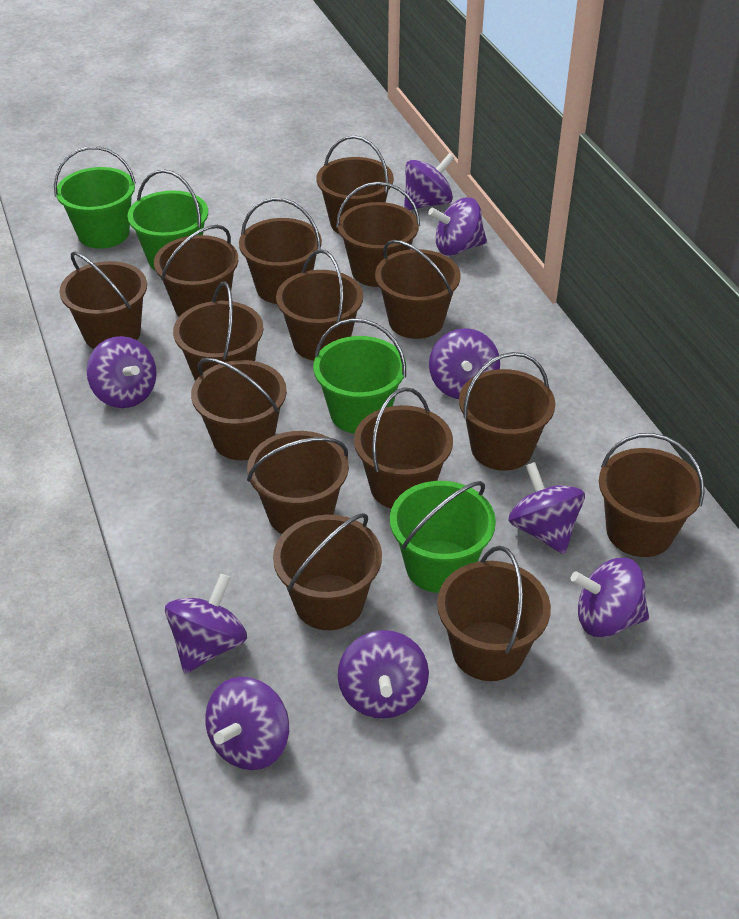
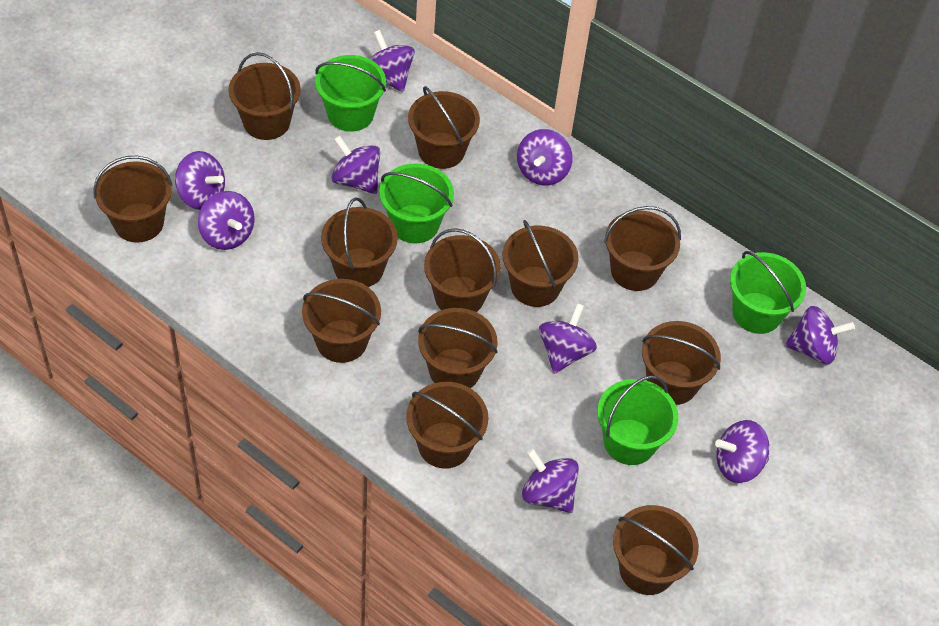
brown bucket: [59,251,147,349] [154,225,238,317] [173,281,264,381] [191,358,287,460] [239,198,322,304] [247,431,349,534] [273,513,382,630] [276,249,363,361] [317,135,394,234] [336,182,420,287] [354,387,453,509] [375,240,460,339] [437,546,551,681] [459,352,555,470] [599,433,705,557] = 15 -> [93,156,173,243] [229,52,301,140] [302,279,381,363] [321,197,398,287] [406,382,488,469] [408,86,480,169] [418,308,498,388] [424,228,501,312] [502,220,579,307] [604,206,681,291] [613,505,699,595] [642,321,721,405] = 12

